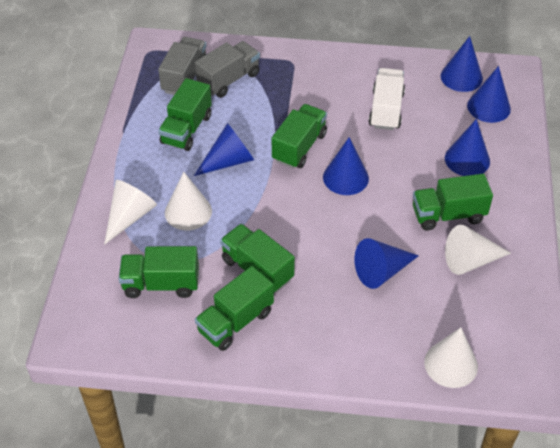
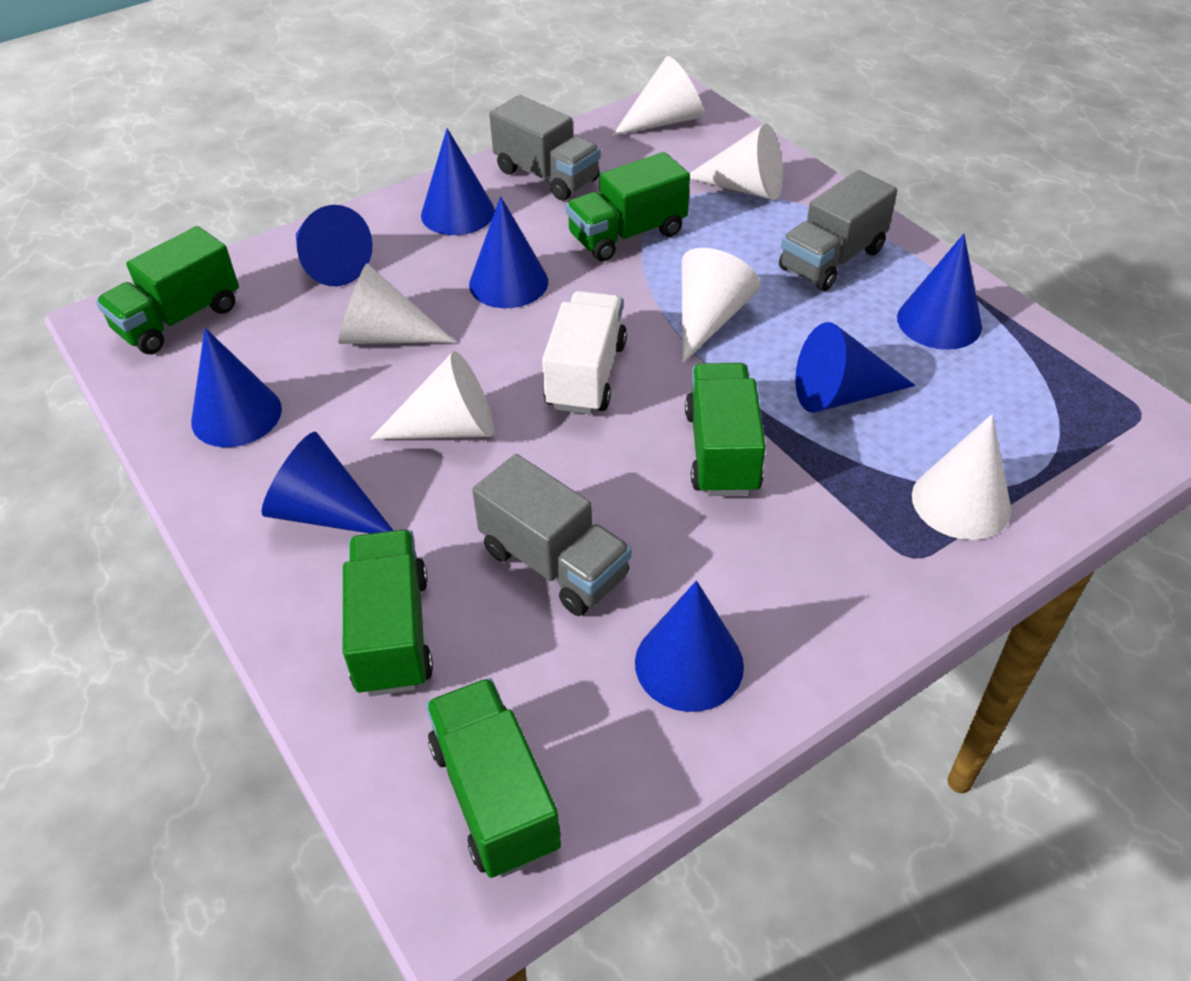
blue cone: [194,123,254,176] [323,137,369,195] [354,238,419,289] [441,36,483,92] [445,119,490,176] [467,66,511,123] = 6 -> [191,328,282,447] [261,432,394,534] [296,205,373,286] [421,128,495,235] [469,196,548,308] [635,581,744,712] [795,322,915,413] [897,234,982,350] = 8
green truck: [119,246,199,298] [158,78,212,151] [195,266,274,351] [220,224,295,293] [272,104,327,169] [413,174,493,231] = 6 -> [96,226,239,354] [343,530,433,696] [425,678,561,878] [566,152,690,262] [685,363,766,496] = 5
grey truck: [158,37,206,95] [195,41,260,98] = 2 -> [472,454,632,616] [489,95,601,201] [779,170,897,291] = 3
white cone: [104,180,157,245] [165,172,212,231] [424,328,478,388] [445,225,511,275] = 4 -> [338,263,456,344] [370,351,494,440] [612,56,704,136] [682,248,760,363] [690,124,783,200] [912,414,1011,540] = 6

